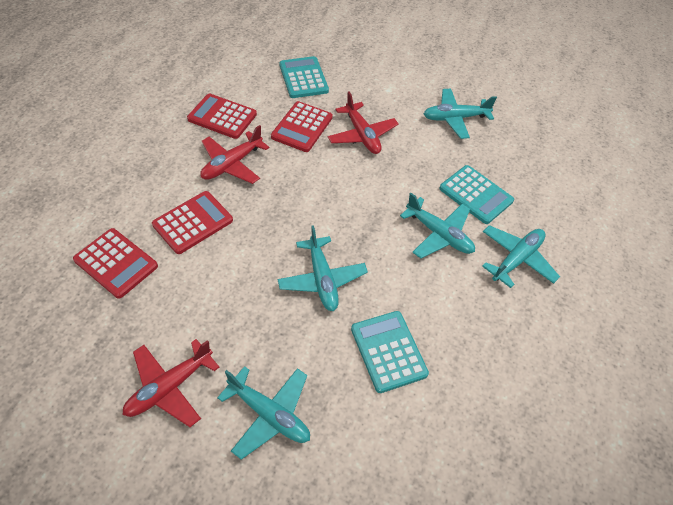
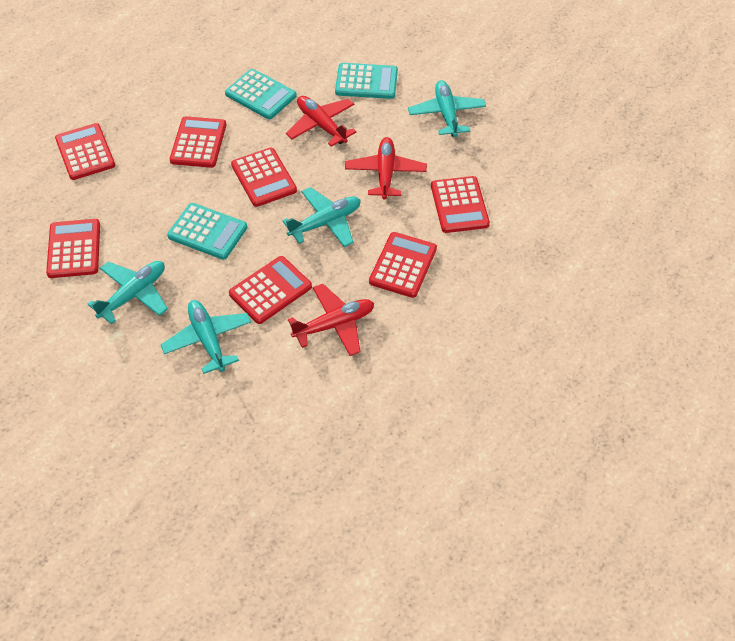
red calculator: [73,228,158,299] [152,191,233,254] [187,93,257,139] [271,101,333,152] = 4 -> [46,219,100,278] [55,123,115,180] [170,116,226,168] [229,256,312,324] [231,148,297,207] [369,232,437,298] [431,176,490,233] = 7
turquoise plane: [217,366,310,460] [278,225,368,311] [400,193,475,258] [424,89,497,139] [482,225,560,288] = 5 -> [88,261,168,324] [161,300,251,374] [282,187,361,247] [408,80,486,137] = 4

